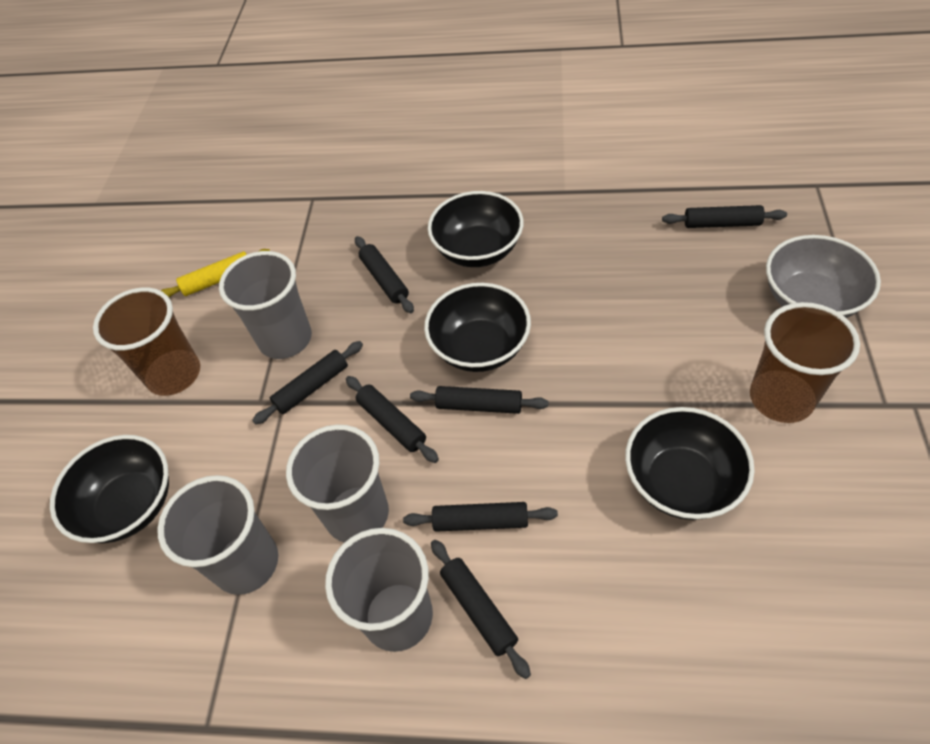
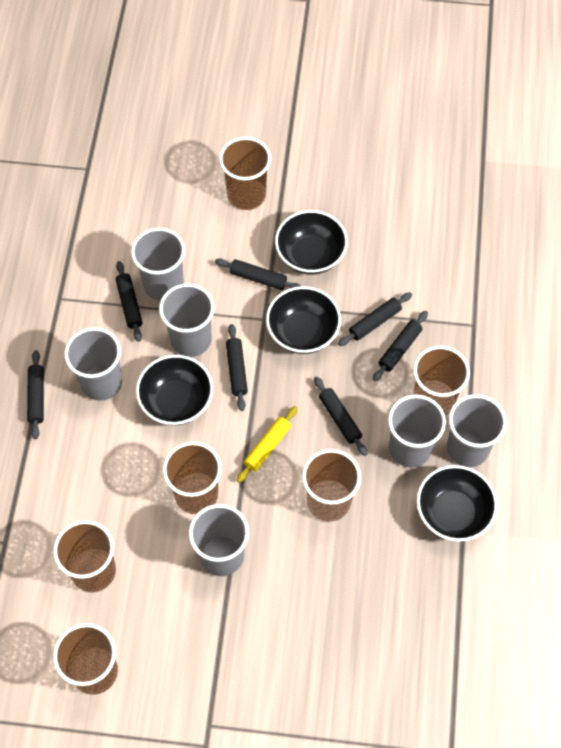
brown cup: [93,287,200,396] [750,302,860,423] = 2 -> [53,520,116,592] [53,623,118,695] [163,441,222,514] [219,137,271,210] [302,449,361,522] [413,346,470,416] = 6
grey bowl: [766,235,881,318] = 1 -> none = 0
grey cup: [157,475,278,595] [219,251,312,359] [286,425,389,543] [325,528,433,652] = 4 -> [64,327,122,401] [131,228,185,301] [159,284,214,357] [189,504,249,576] [388,395,446,468] [447,394,507,467] = 6

